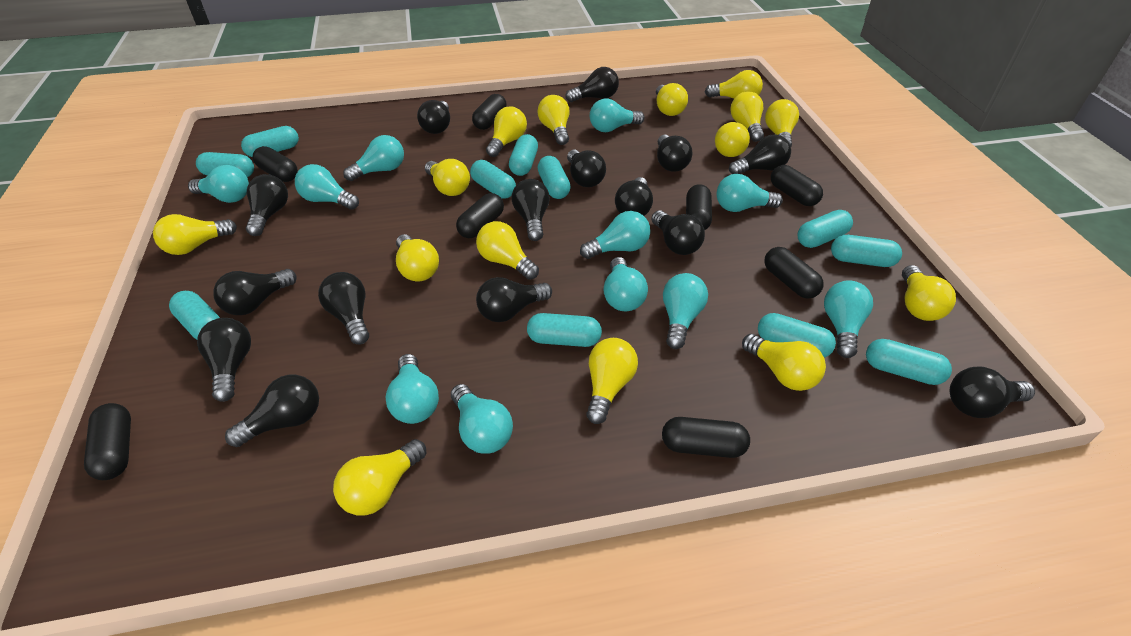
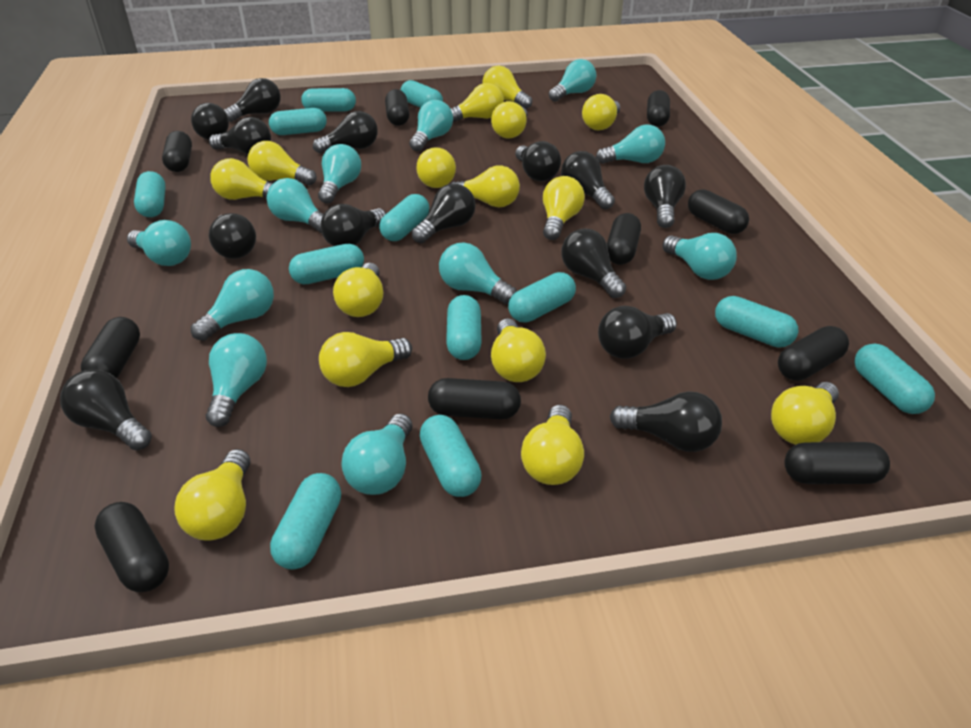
black capsule: [84,403,131,480] [253,146,298,182] [456,193,504,238] [472,94,507,130] [662,417,750,458] [686,184,712,230] [764,247,824,298] [771,165,823,206] = 8 -> [81,317,140,378] [94,502,169,592] [162,131,192,172] [385,89,409,126] [428,378,521,419] [607,213,641,265] [647,90,670,127] [688,189,749,234] [778,326,849,381] [784,442,890,484] = 10
black light bulb: [197,318,251,402] [213,269,297,315] [225,375,319,447] [246,174,288,236] [318,272,369,344] [417,100,450,134] [476,277,552,322] [512,179,550,241] [566,67,619,102] [567,150,606,187] [615,177,653,216] [651,210,705,255] [657,135,692,172] [729,135,791,174] [950,366,1035,418] = 15 -> [60,369,152,450] [191,103,229,140] [209,117,271,154] [209,213,256,259] [224,78,281,122] [313,111,378,153] [321,204,386,246] [412,184,475,243] [515,141,561,181] [561,151,615,210] [561,228,626,298] [598,306,677,359] [610,391,722,452] [644,165,686,228] = 14
turquoise capsule: [169,291,220,340] [196,152,254,177] [241,126,299,157] [470,160,516,199] [509,134,538,176] [527,313,602,347] [537,156,571,199] [758,313,836,358] [797,210,853,248] [831,235,902,267] [866,339,952,385] = 11 -> [134,171,166,217] [269,108,327,135] [270,473,341,570] [289,244,364,284] [301,88,356,112] [379,194,429,241] [400,80,443,108] [420,415,482,497] [446,295,482,360] [508,272,576,323] [715,296,798,348] [854,344,935,414] = 12

